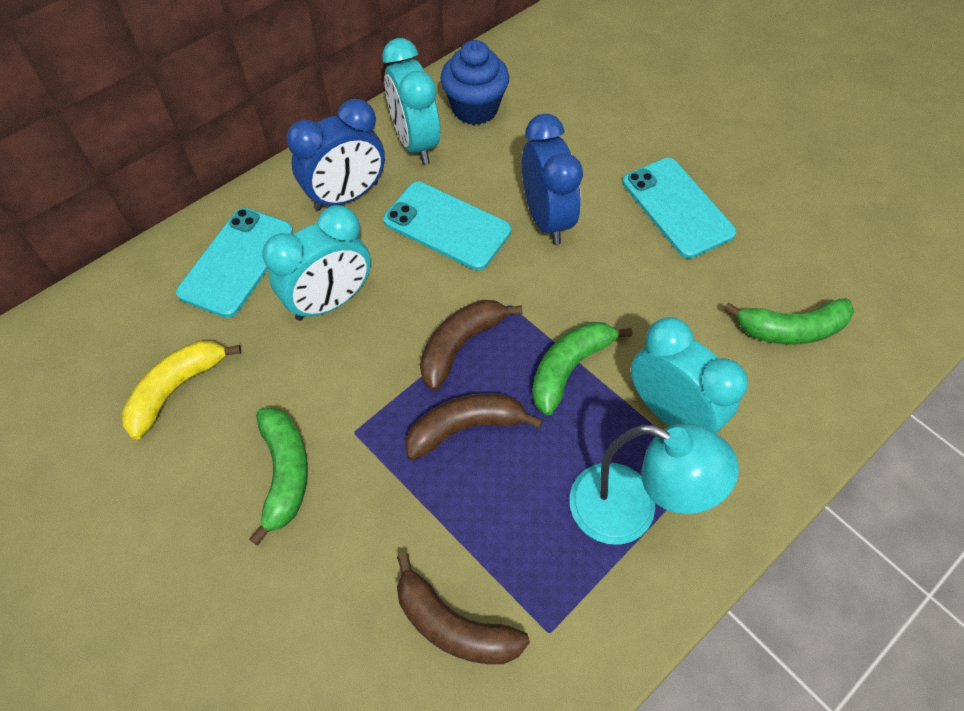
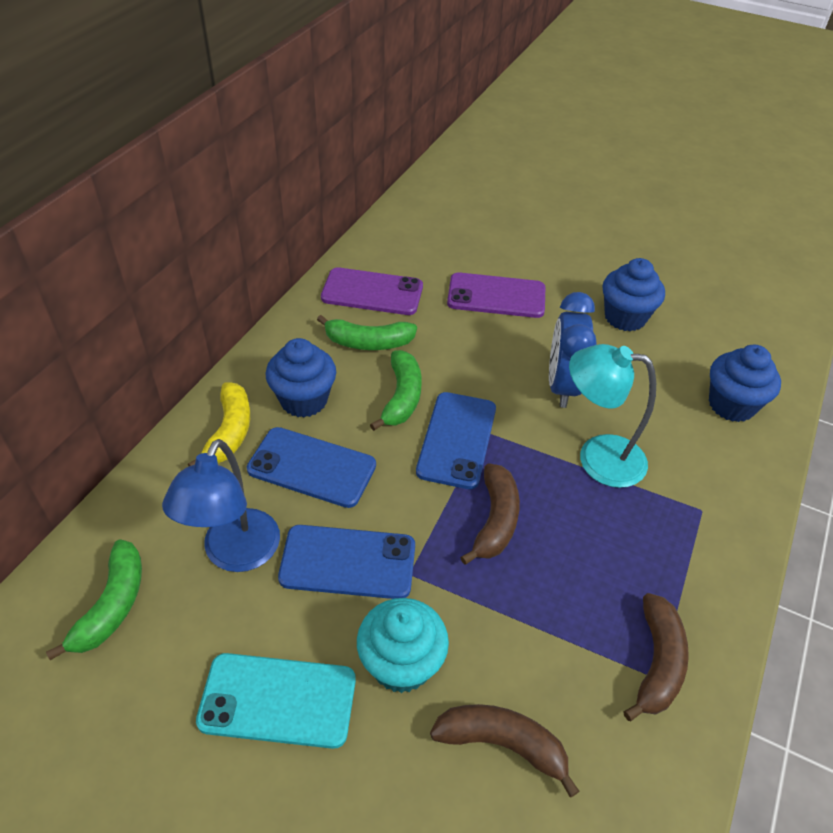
blue clock: [287,99,385,211] [522,114,583,245] = 2 -> [549,292,596,408] = 1
blue cupcake: [440,40,509,125] = 1 -> [266,338,336,418] [603,258,665,331] [709,345,781,422] = 3
blue lamp: none = 0 -> [162,439,280,572] = 1
blue phone: none = 0 -> [247,427,376,508] [278,525,415,599] [416,392,496,489] = 3
purple phone: none = 0 -> [321,267,423,315] [447,272,545,318] = 2
turquoise clock: [262,205,371,321] [382,38,440,164] [631,317,748,434] = 3 -> none = 0
turquoise cupcake: none = 0 -> [357,598,449,693] = 1
turquoise phone: [176,208,293,318] [383,181,511,270] [623,158,736,259] = 3 -> [196,653,356,749] = 1

